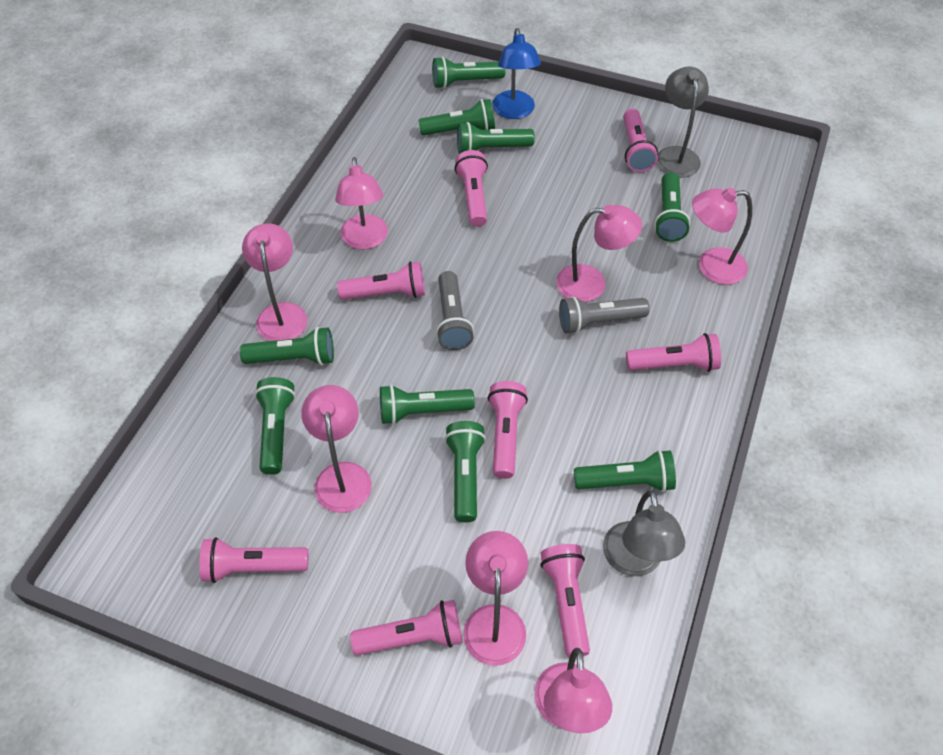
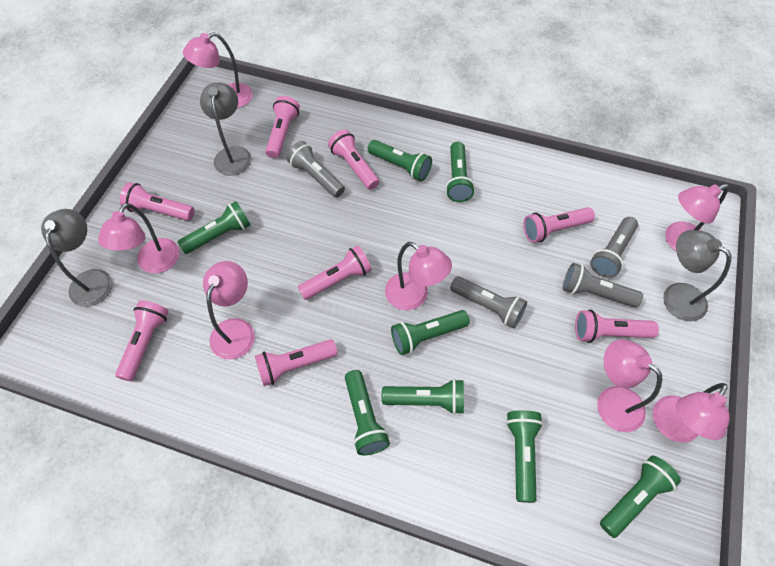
blue lamp: [492,28,541,119] = 1 -> none = 0
green flashlight: [240,327,334,365] [255,377,296,475] [380,385,475,425] [418,99,495,136] [432,56,506,89] [445,421,486,522] [457,122,535,154] [574,450,676,492] [654,172,690,242] = 9 -> [178,201,251,254] [345,370,390,455] [368,140,432,181] [382,379,464,415] [391,310,470,355] [446,142,475,202] [506,410,543,503] [600,455,681,538] = 8
grey flashlight: [436,271,474,350] [559,296,650,334] = 2 -> [286,141,345,198] [450,276,527,328] [563,263,643,308] [590,217,638,278] = 4
grey lamp: [603,490,685,576] [656,66,709,178] = 2 -> [41,209,113,307] [200,82,252,175] [663,230,732,321] = 3

